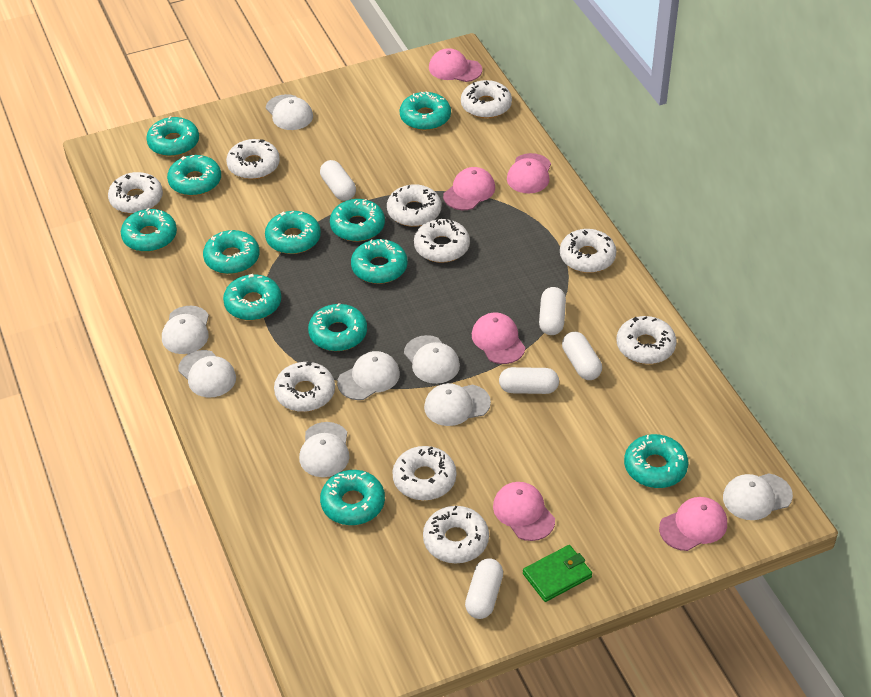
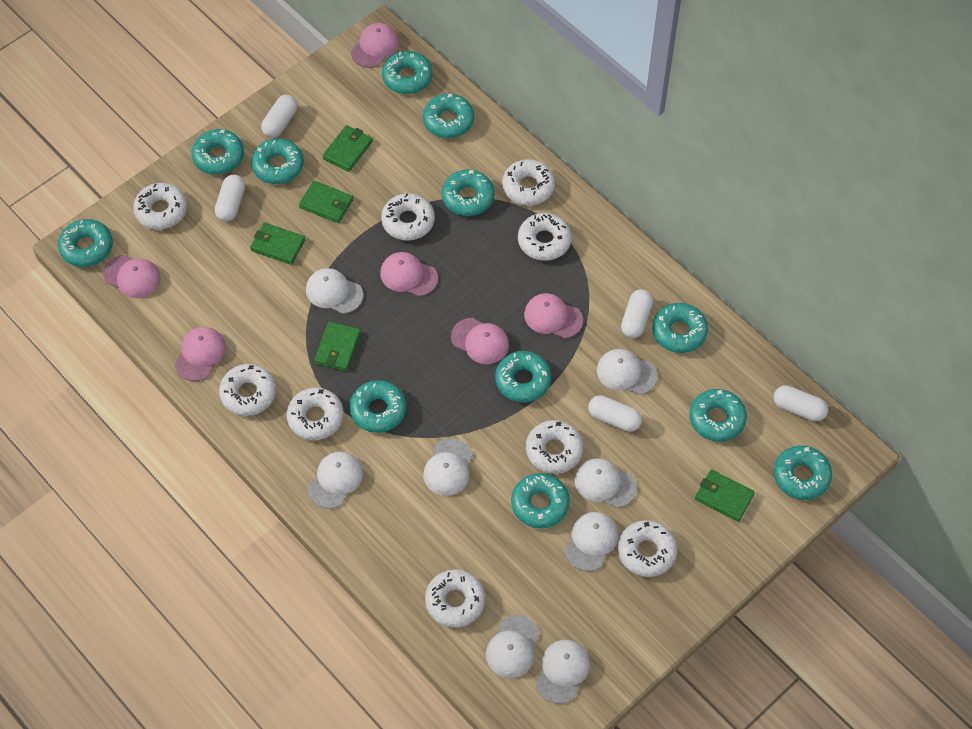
green wallet: [523,545,592,602] = 1 -> [250,223,305,265] [299,181,353,223] [314,321,361,371] [322,125,373,172] [695,469,755,522] = 5
white donut: [108,172,163,214] [226,139,280,179] [274,362,335,412] [387,184,441,227] [392,446,456,500] [414,218,470,263] [423,506,489,563] [461,80,512,118] [560,229,616,273] [617,316,677,364] = 10 -> [133,183,187,230] [219,364,276,416] [287,388,344,440] [381,193,435,241] [425,569,485,628] [502,159,555,206] [518,213,572,261] [526,420,583,474] [618,520,677,577] = 9

